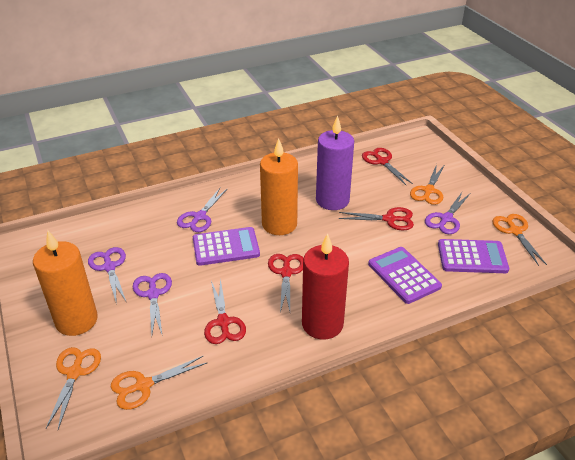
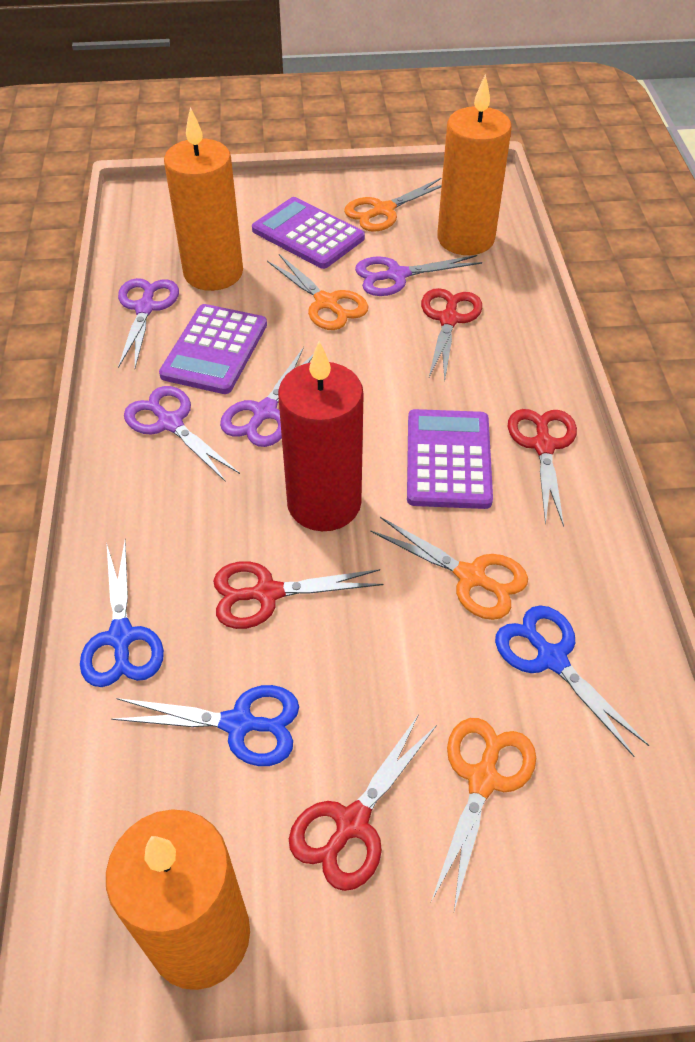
blue scissors: none = 0 -> [80,541,164,687] [111,685,299,766] [495,605,649,757] = 3
orange candle: [33,230,98,336] [260,138,298,235] = 2 -> [106,809,250,990] [164,107,243,291] [437,74,512,255] = 3
purple candle: [316,116,354,210] = 1 -> none = 0

